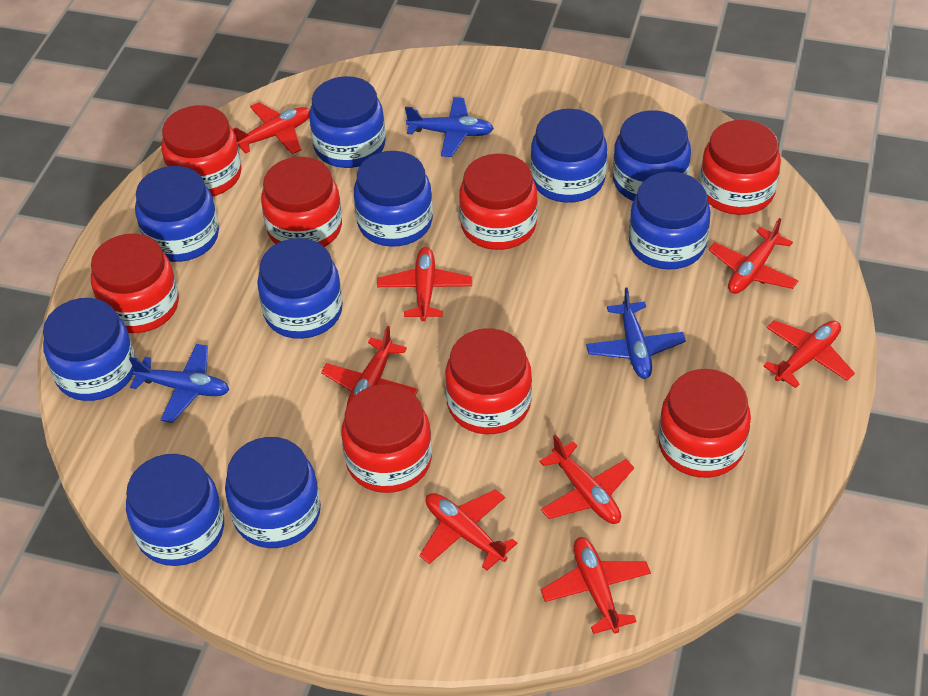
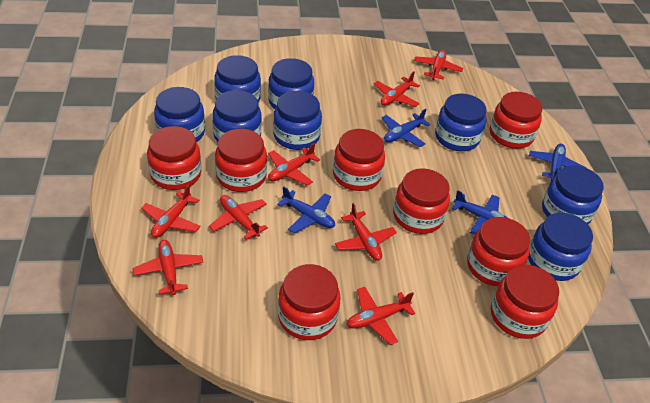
blue jar: [43,298,135,401] [126,454,224,566] [135,166,219,262] [225,437,321,548] [257,238,343,339] [309,76,386,168] [354,151,433,247] [531,109,607,203] [613,110,691,201] [629,172,711,270] = 10 -> [154,87,205,142] [212,90,262,142] [214,55,261,103] [268,58,314,109] [273,91,322,150] [435,94,487,151] [528,213,593,281] [542,165,604,224] = 8
blue plane: [129,344,229,423] [405,97,494,157] [586,288,686,379] = 3 -> [277,186,335,234] [382,109,430,147] [452,190,508,235] [529,144,586,180] = 4

